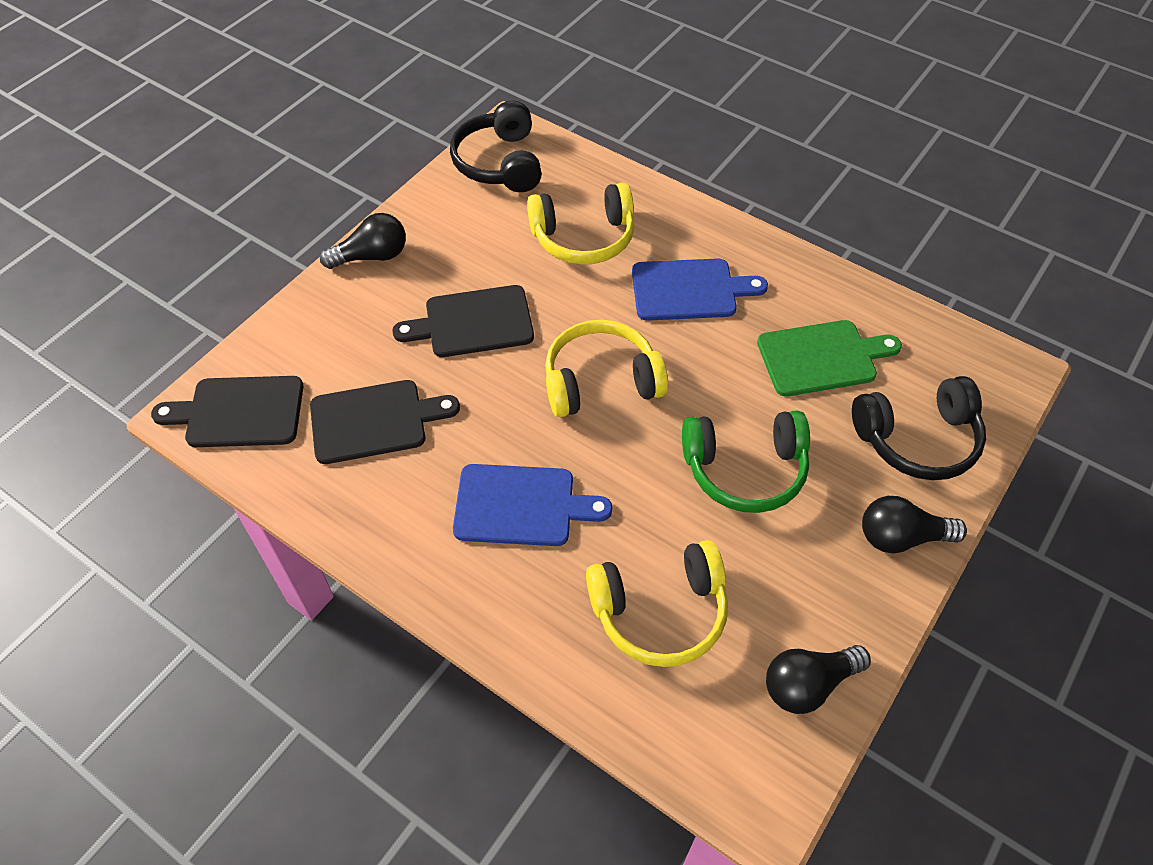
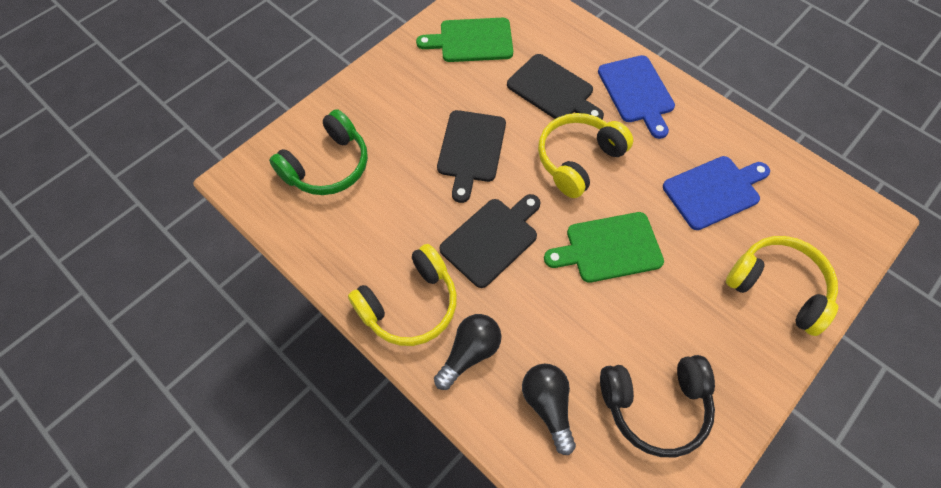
black headphones: [450,101,542,192] [852,376,986,480] = 2 -> [600,355,715,457] = 1
black light bulb: [320,213,406,269] [766,645,871,714] [862,496,967,553] = 3 -> [434,314,501,390] [522,364,576,455] = 2
green cutting board: [757,320,902,396] = 1 -> [416,18,513,62] [544,212,664,283] = 2

